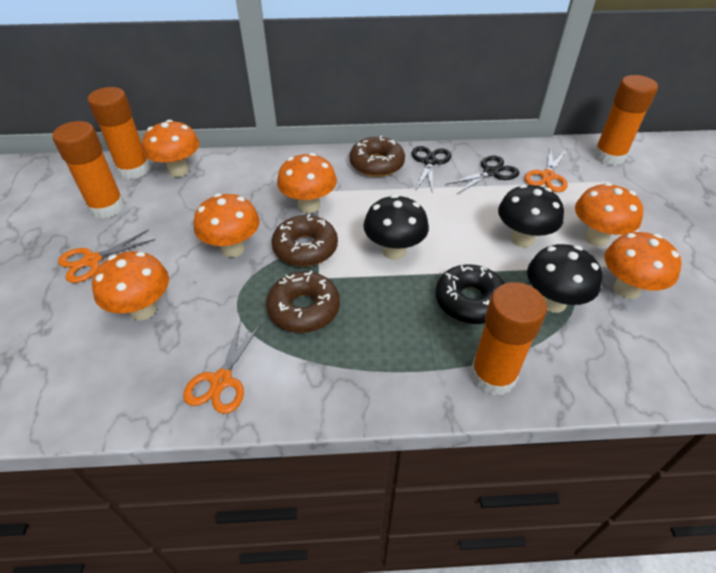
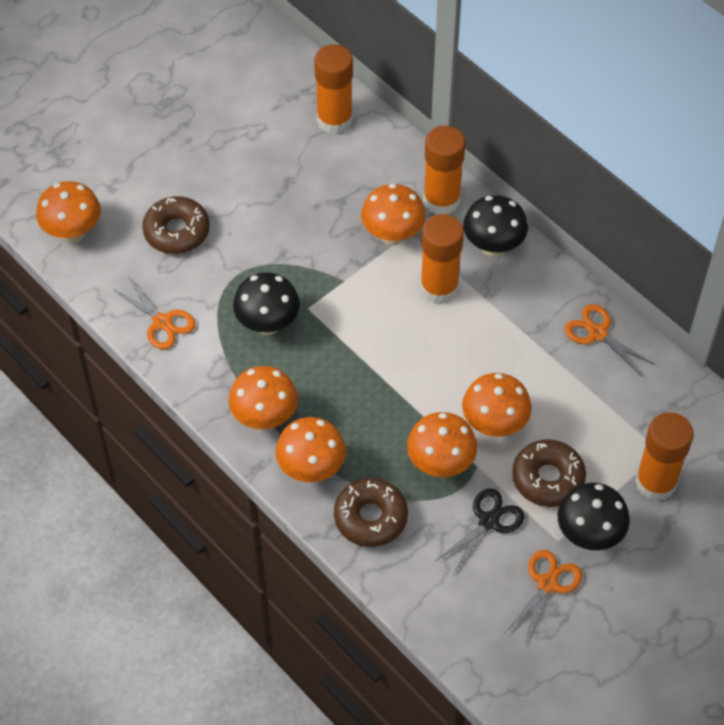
black donut: [435,264,505,324] = 1 -> none = 0
black scissors: [412,146,451,193] [447,155,519,194] = 2 -> [437,488,524,574] = 1

